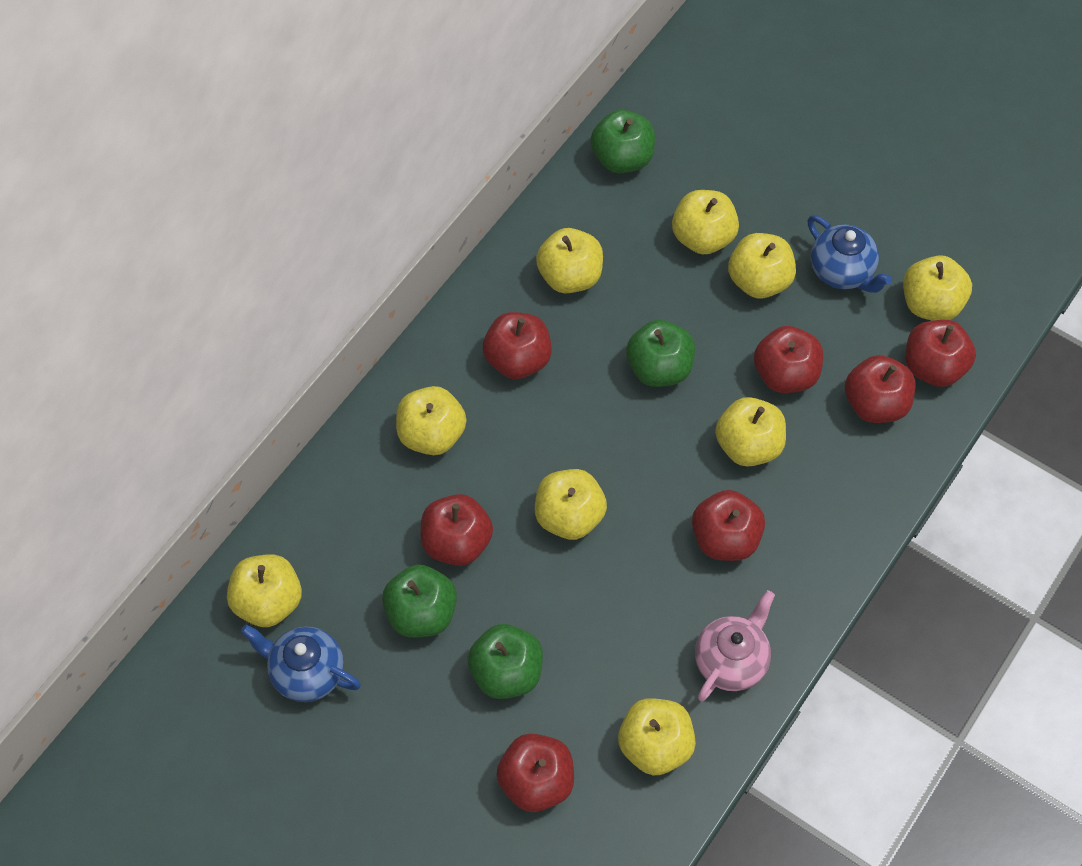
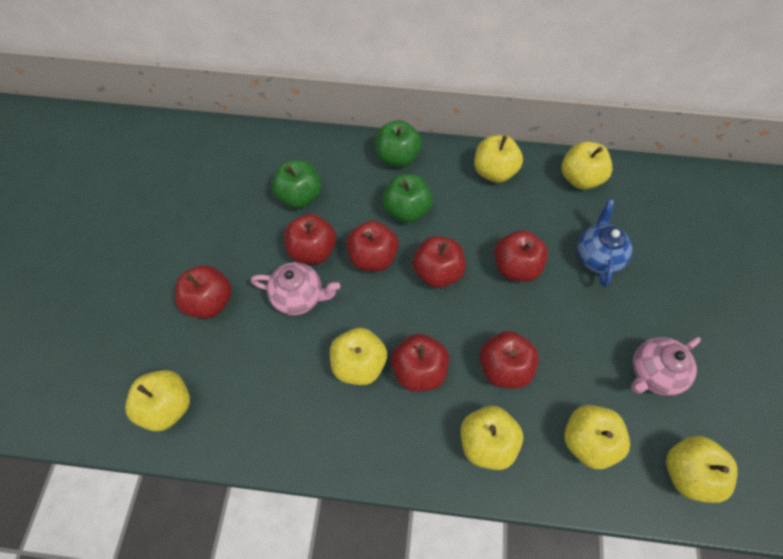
blue teapot: [241,625,361,702] [807,215,892,293] = 2 -> [577,200,633,287] = 1
green apple: [382,565,457,638] [468,624,543,699] [590,110,655,173] [626,320,695,387] = 4 -> [271,160,322,209] [375,120,422,167] [382,174,433,223] = 3
pink teapot: [695,590,775,701] = 1 -> [251,262,340,315] [631,337,701,396] = 2
yellow apple: [227,555,302,627] [396,386,466,455] [535,469,607,540] [536,228,603,293] [618,698,696,775] [672,190,739,254] [715,397,786,467] [728,233,796,298] [903,255,972,321] = 9 -> [125,370,190,431] [330,328,387,385] [461,406,523,470] [474,135,523,183] [562,142,612,190] [564,405,630,469] [666,436,738,503] = 7

